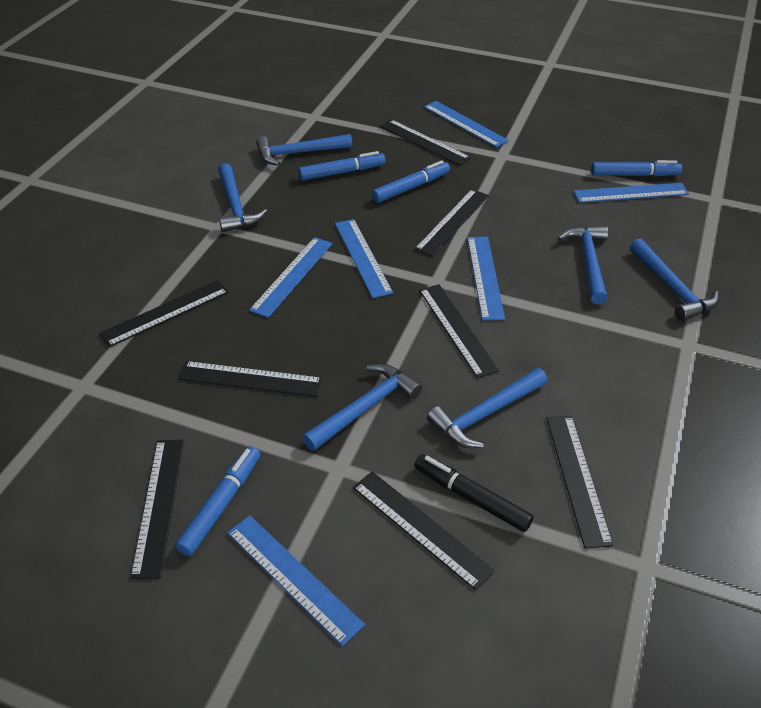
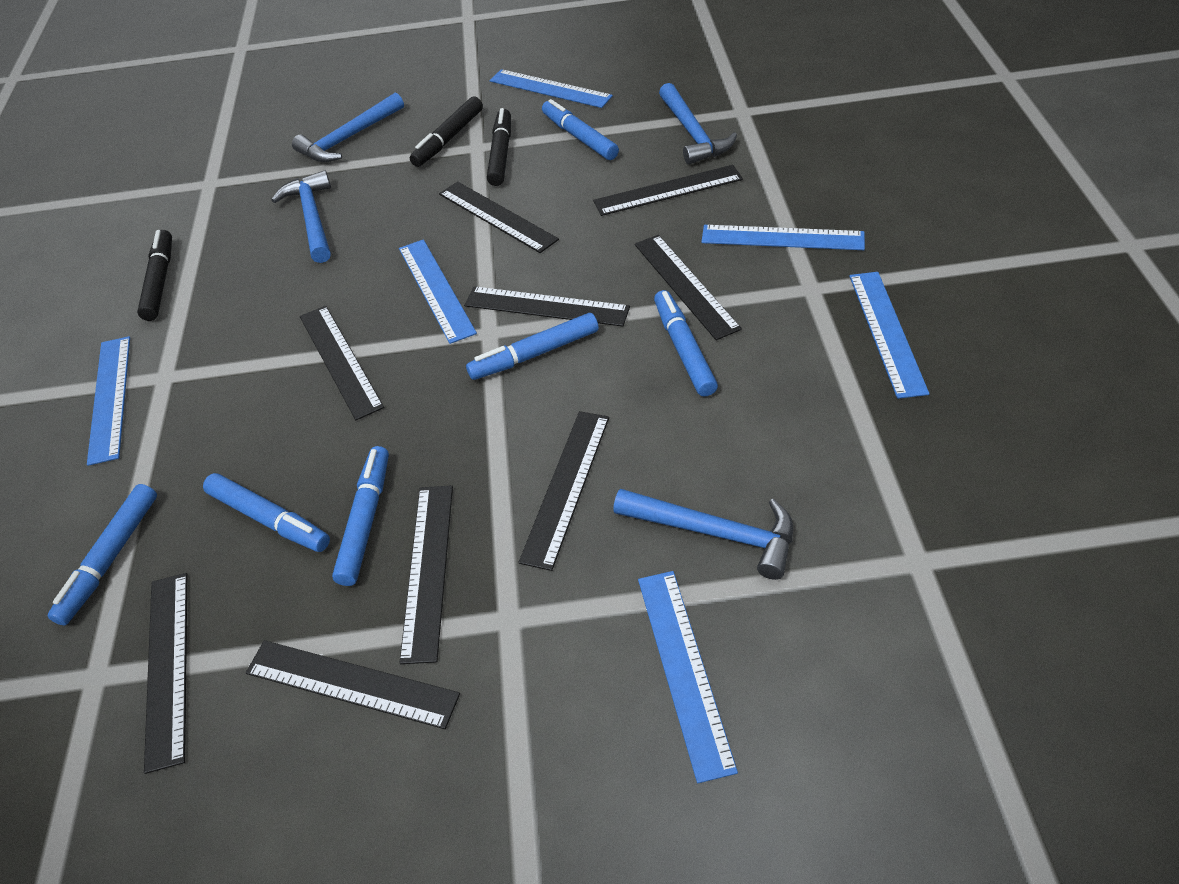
black marker: [414,454,534,532] = 1 -> [137,230,172,321] [410,97,483,167] [487,108,511,186] = 3
black ruler: [99,280,229,347] [130,440,184,579] [178,361,323,397] [353,471,495,590] [380,119,471,166] [414,189,489,257] [419,284,499,378] [546,416,613,549] = 8 -> [144,573,187,774] [246,640,460,729] [300,306,384,420] [399,485,453,664] [439,181,559,253] [464,286,630,327] [518,411,609,571] [593,165,743,216] [635,235,742,340] = 9
blue hammer: [218,163,267,232] [256,134,352,166] [302,364,422,451] [427,368,548,448] [558,226,608,304] [630,239,719,321] = 6 -> [271,170,331,263] [292,93,404,162] [613,489,793,580] [659,83,737,165] = 4
blue marker: [175,446,260,556] [298,151,385,180] [372,160,450,203] [591,160,682,177] = 4 -> [48,484,157,625] [203,473,330,552] [332,446,389,586] [466,313,599,380] [542,99,619,160] [654,290,718,397] = 6

